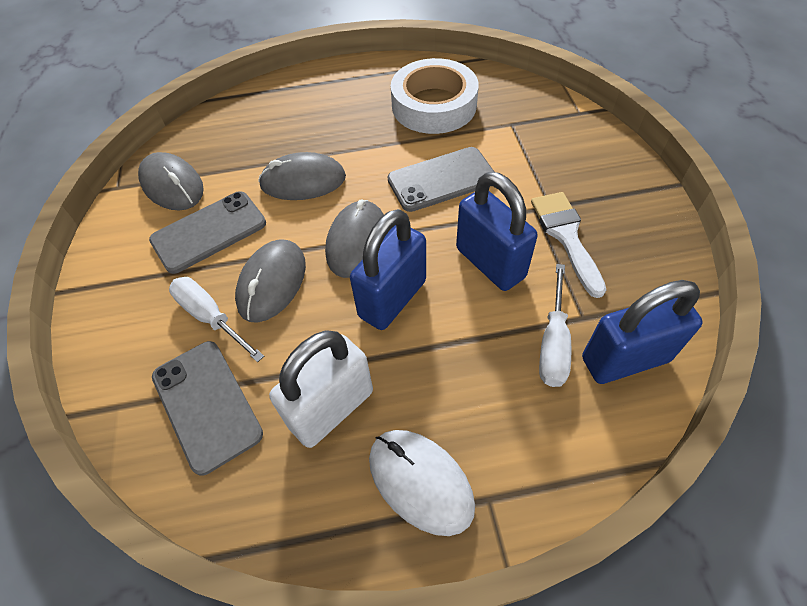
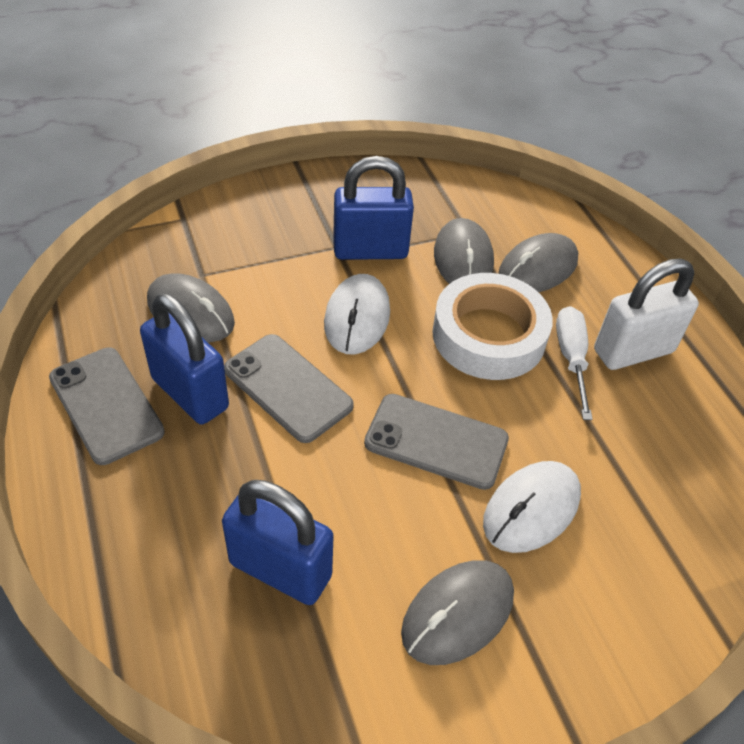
white brush: [531,192,606,298] = 1 -> none = 0
white mouse: [369,430,475,536] = 1 -> [324,274,390,354] [483,461,581,553] = 2
white screwdriver: [169,277,264,362] [539,264,571,387] = 2 -> [556,306,593,420] = 1

